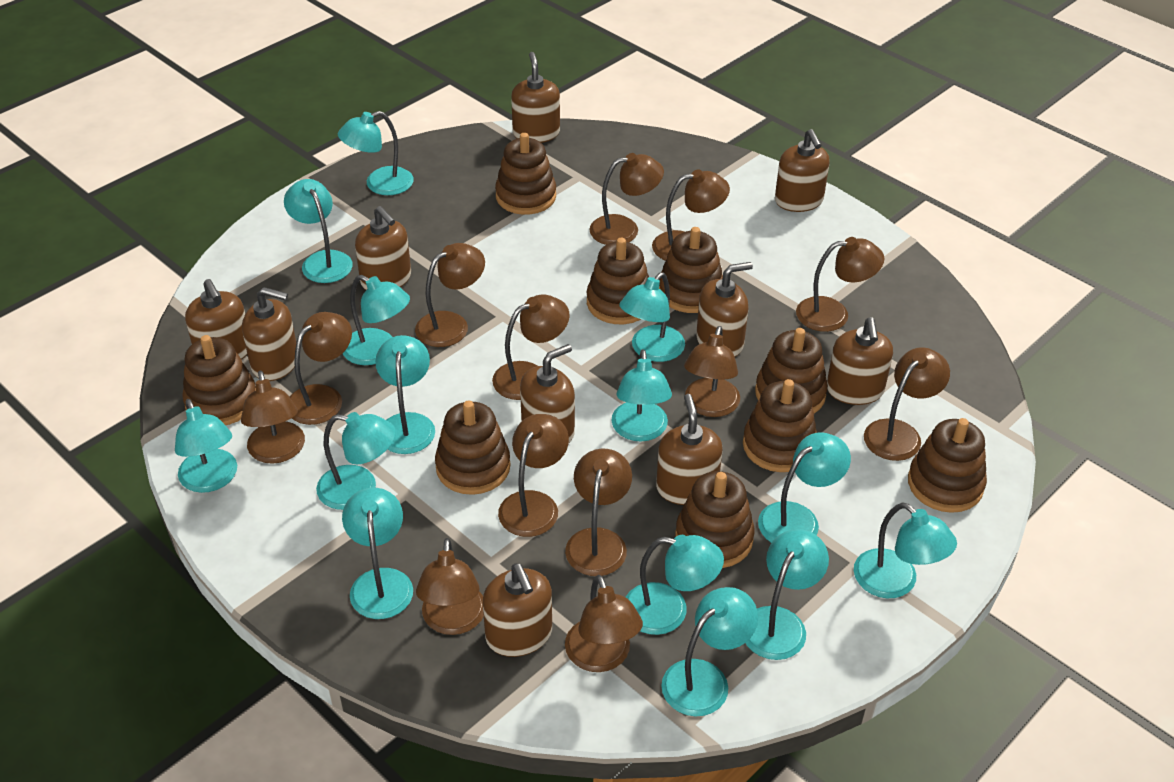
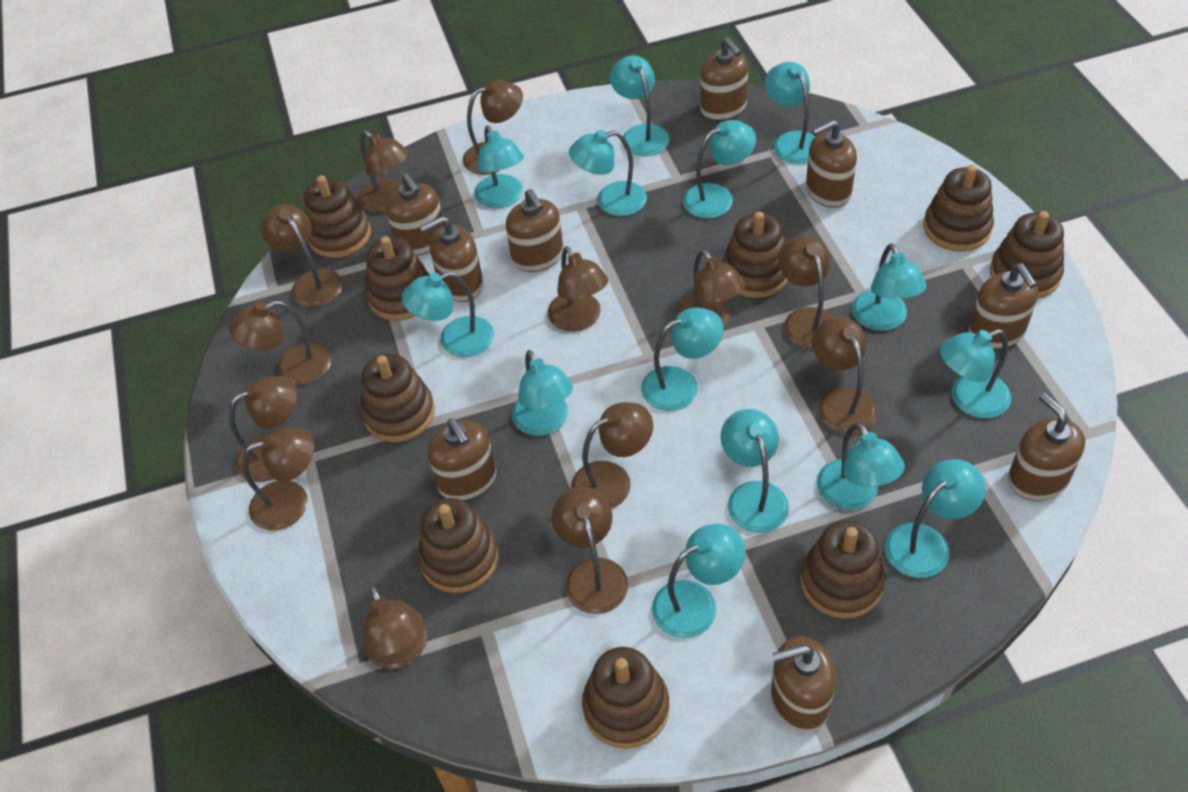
brown soap dispenser: [185,279,247,360] [242,287,296,381] [355,206,411,290] [483,563,552,657] [511,52,560,143] [520,344,575,443] [656,394,723,505] [696,262,753,357] [775,129,830,212] [827,317,893,405] = 10 -> [386,173,444,256] [420,216,483,302] [427,418,497,501] [506,189,563,272] [700,38,749,121] [771,636,837,733] [806,120,857,208] [969,263,1038,349] [1008,393,1085,501] = 9

